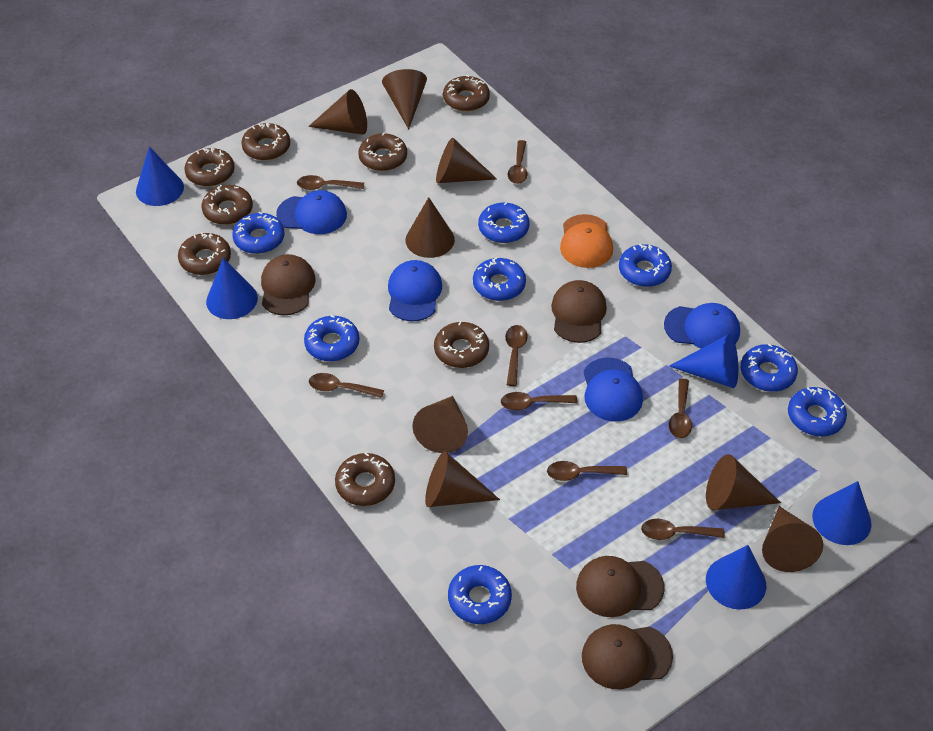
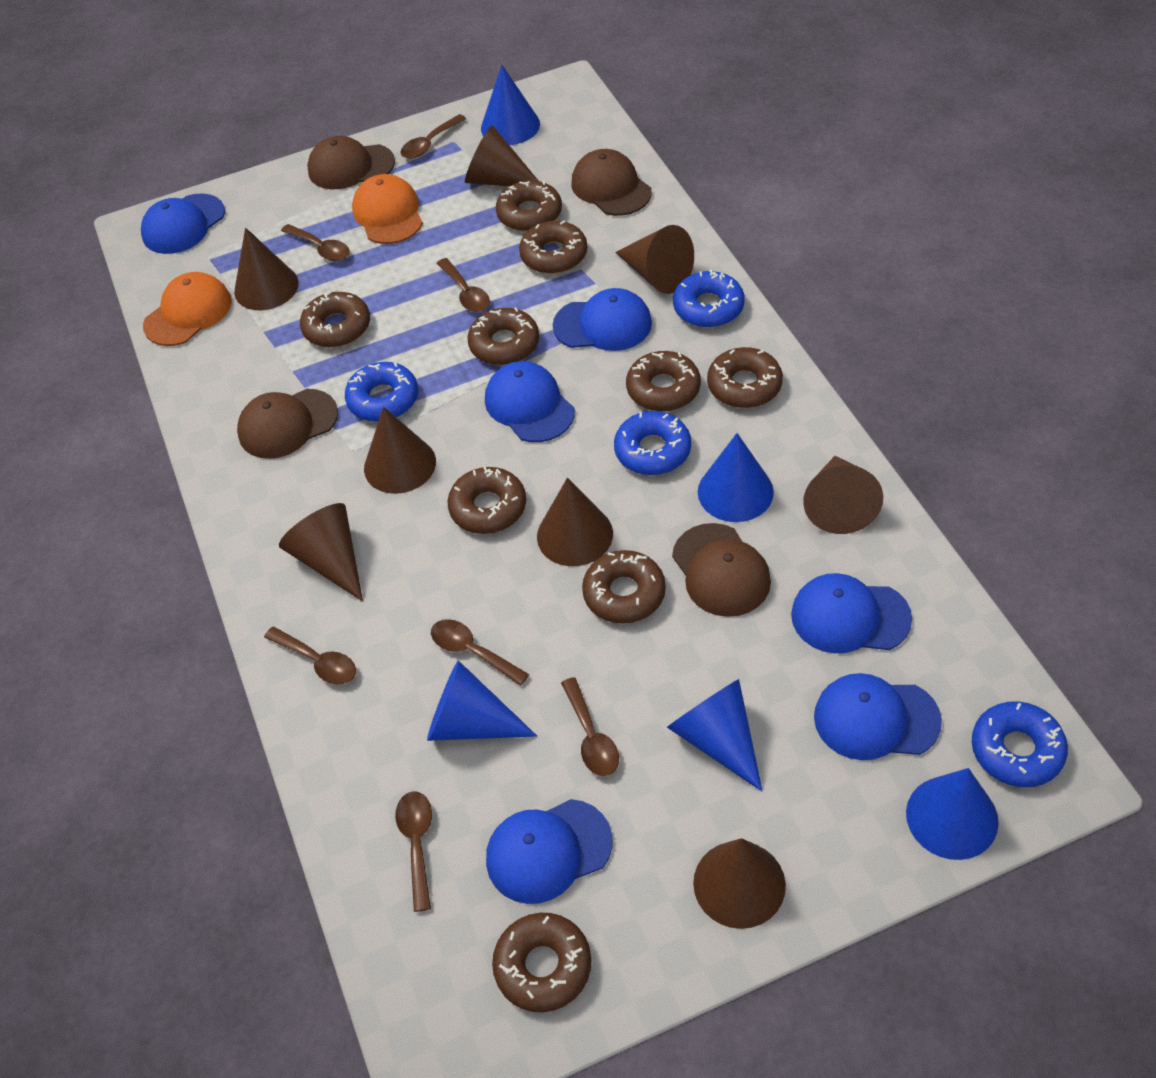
blue cap: [276,190,347,234] [388,260,442,321] [584,358,643,421] [664,303,740,349] = 4 -> [141,193,225,254] [485,361,575,442] [486,799,613,904] [553,288,652,351] [791,573,912,653] [814,673,942,760] = 6
blue donut: [232,212,285,254] [304,315,360,362] [448,565,512,624] [473,257,526,301] [478,202,529,243] [619,244,672,287] [741,344,798,392] [788,387,847,437] = 8 -> [345,362,418,422] [614,411,691,475] [673,269,745,327] [972,701,1068,787] = 4
brown donut: [178,232,231,275] [184,148,235,187] [201,185,253,225] [241,123,290,161] [335,453,395,506] [358,133,407,171] [434,322,489,368] [443,75,490,112] = 8 -> [300,291,370,348] [447,466,526,534] [467,308,539,365] [492,913,591,1012] [496,180,562,232] [519,221,588,274] [582,550,666,623] [626,351,701,412] [707,347,783,408] = 9
brown spoon: [297,175,364,190] [309,373,384,398] [501,392,578,410] [505,325,528,386] [508,140,528,184] [547,461,627,481] [641,519,724,540] [669,378,692,438] = 8 -> [264,627,356,685] [281,224,350,261] [395,791,432,912] [400,114,466,159] [431,619,529,686] [437,258,490,312] [561,677,619,776] = 7
orange cap: [560,214,613,268] = 1 -> [143,272,232,346] [352,174,423,244] = 2

